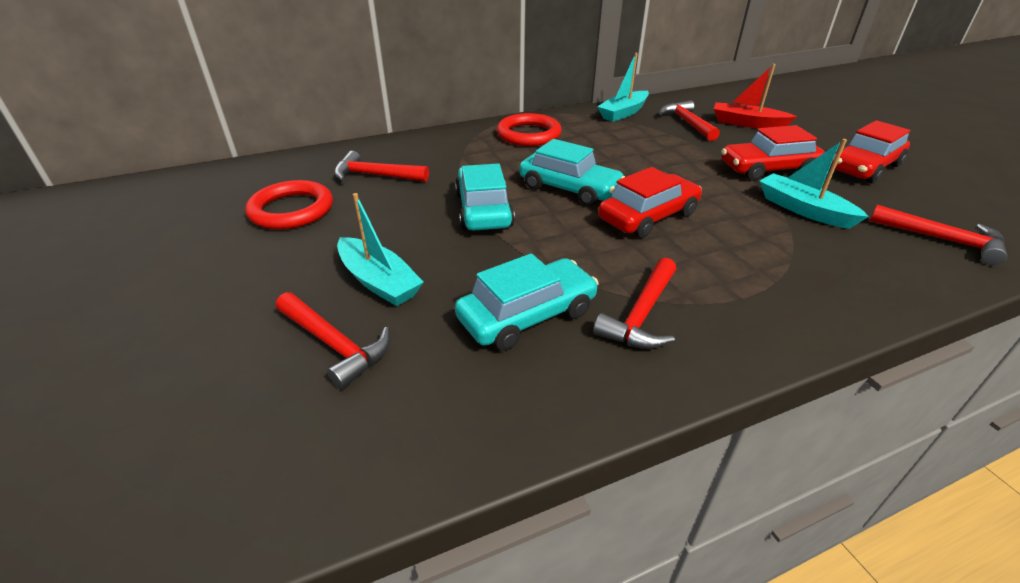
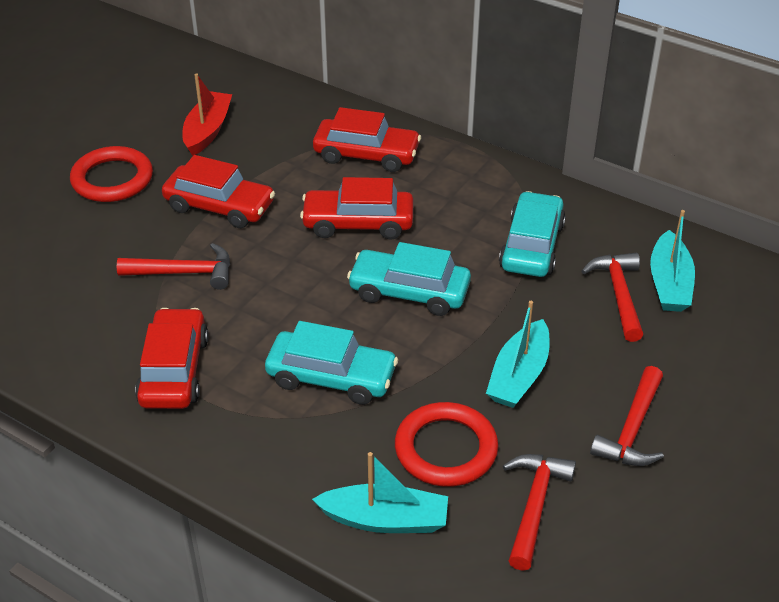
red car: [598,167,702,238] [721,125,825,181] [829,120,910,183] = 3 -> [135,308,209,409] [162,155,275,228] [300,177,414,240] [313,107,421,172] = 4
red hammer: [276,292,391,389] [334,151,429,182] [593,258,676,349] [659,100,720,141] [869,205,1007,265] = 5 -> [117,243,230,290] [503,454,576,571] [581,253,643,342] [590,366,664,466] = 4

